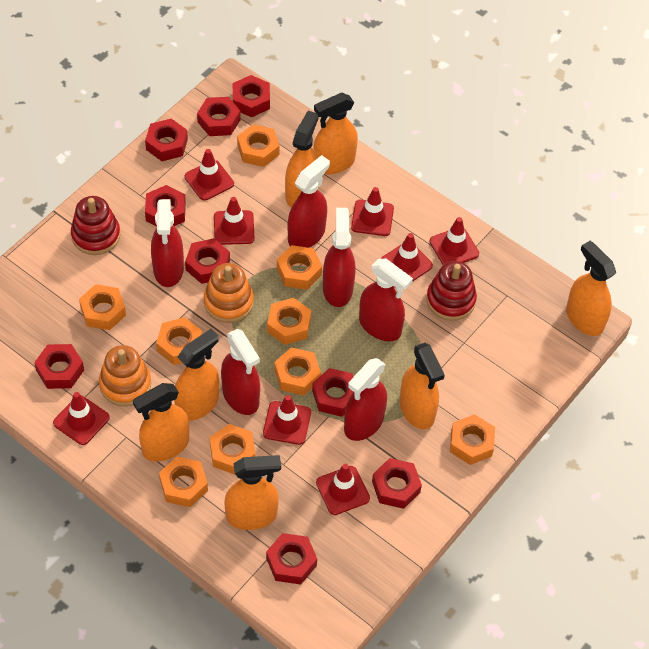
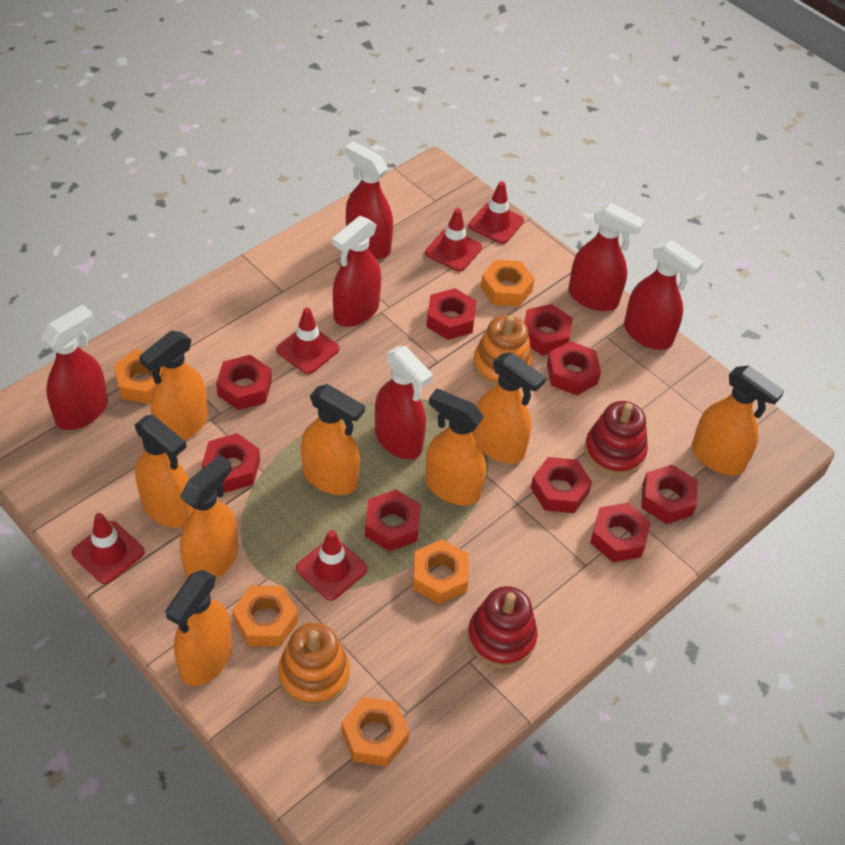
orange nut: [79,284,126,330] [156,317,202,365] [159,457,208,507] [210,424,256,475] [237,124,280,167] [267,298,311,345] [274,347,321,395] [277,245,322,290] [450,414,495,465] = 9 -> [114,349,163,404] [232,586,298,647] [341,697,410,766] [413,539,469,604] [481,259,535,307] = 5
orange spray bottle: [133,383,189,462] [174,329,219,421] [224,455,281,530] [285,111,318,207] [313,93,358,174] [400,343,445,429] [566,241,616,336] = 7 -> [135,415,193,528] [139,331,208,440] [165,570,232,686] [180,455,238,579] [301,384,365,495] [425,388,486,505] [473,352,546,464] [692,366,785,476] = 8
red traffic cone: [53,392,110,445] [185,149,234,201] [214,197,255,245] [263,395,311,445] [316,464,370,515] [351,187,394,236] [381,233,433,282] [430,217,479,265] = 8 -> [72,513,145,584] [276,308,339,374] [296,530,368,600] [425,208,482,272] [468,181,524,244] = 5

